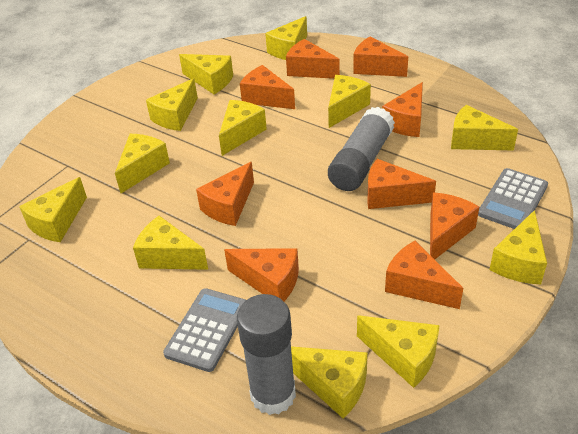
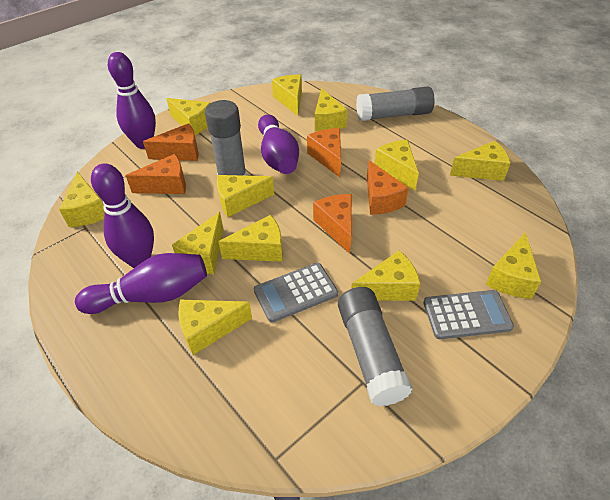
grey glue stick: [237,294,296,415] [328,107,395,191] = 2 -> [205,100,247,176] [338,287,413,406] [356,87,435,121] = 3
orange cheese: [196,162,254,226] [224,248,299,301] [240,65,295,109] [286,39,340,79] [353,37,408,77] [367,159,436,209] [382,82,423,137] [385,241,463,309] [430,192,479,259] = 9 -> [125,154,186,194] [143,123,198,161] [307,128,341,177] [313,194,352,254] [367,160,409,215] = 5
purple bowling pin: none = 0 -> [75,253,207,314] [91,164,154,268] [108,52,156,149] [258,114,299,174] = 4

